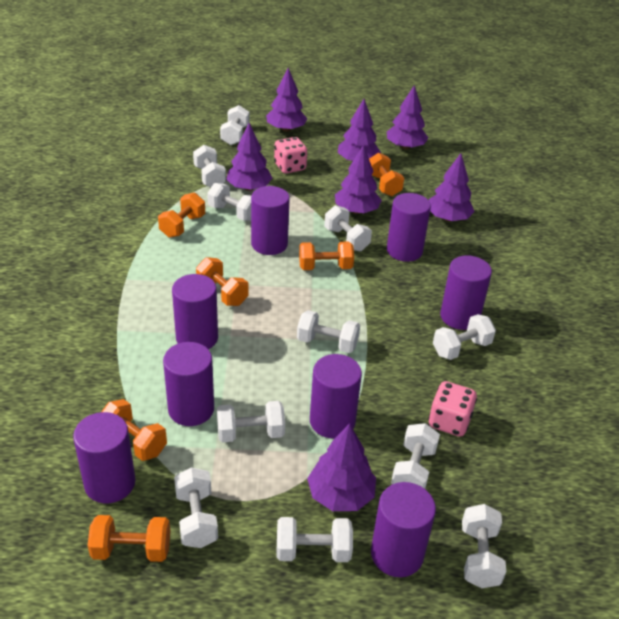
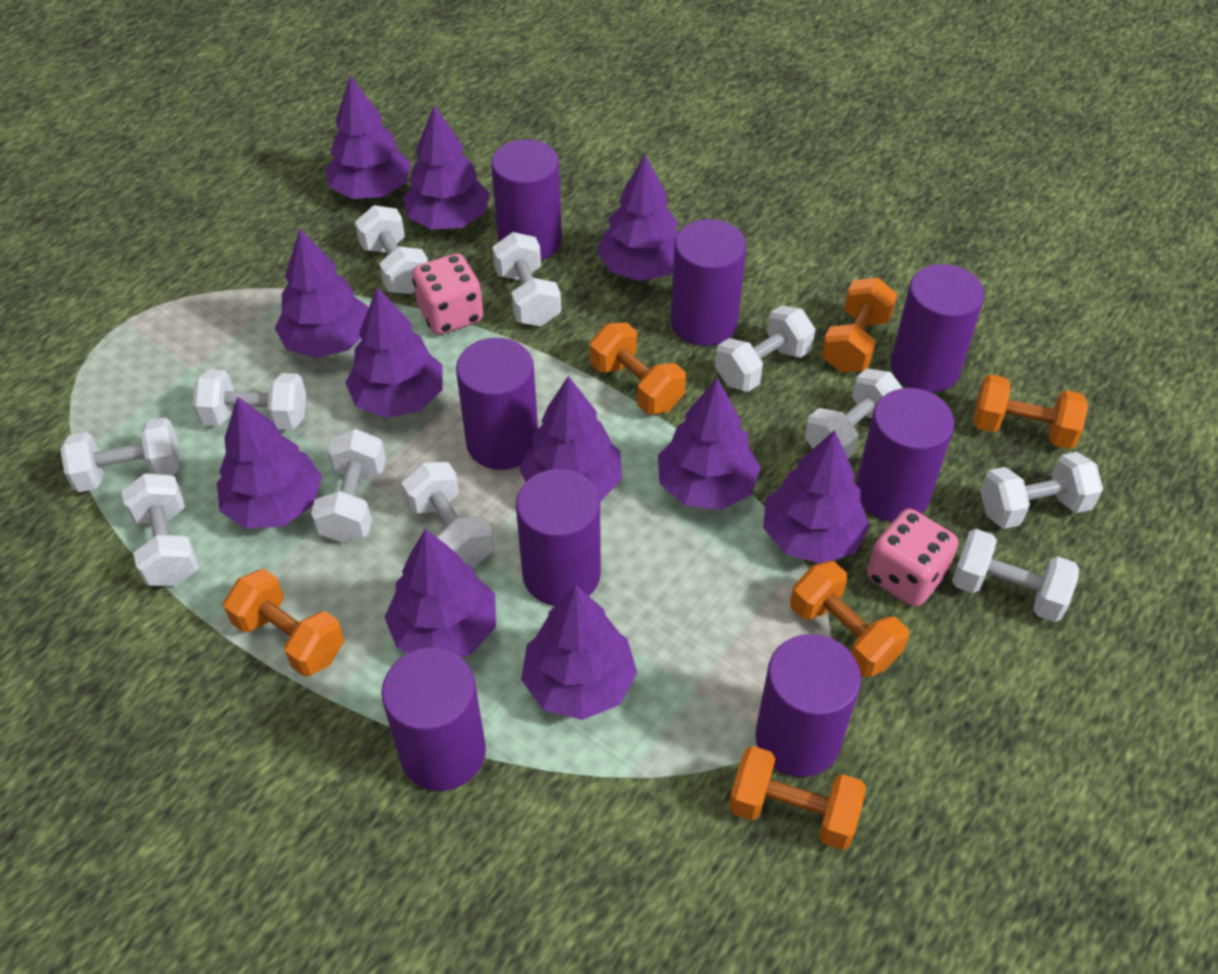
purple tree: [226,123,272,191] [266,68,307,132] [307,423,376,511] [335,145,382,214] [338,99,381,161] [387,85,428,150] [429,153,475,222] = 7 -> [217,397,322,529] [275,229,368,358] [325,76,411,199] [345,287,443,418] [384,529,496,657] [403,105,490,229] [519,376,622,502] [521,585,637,720] [597,155,678,281] [658,378,761,510] [763,430,870,563] = 11

